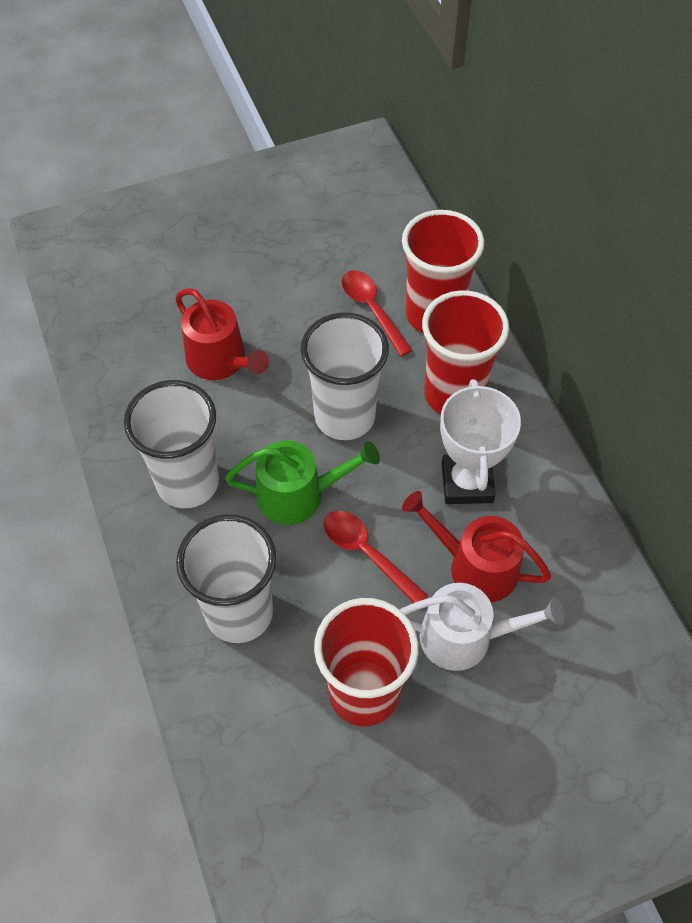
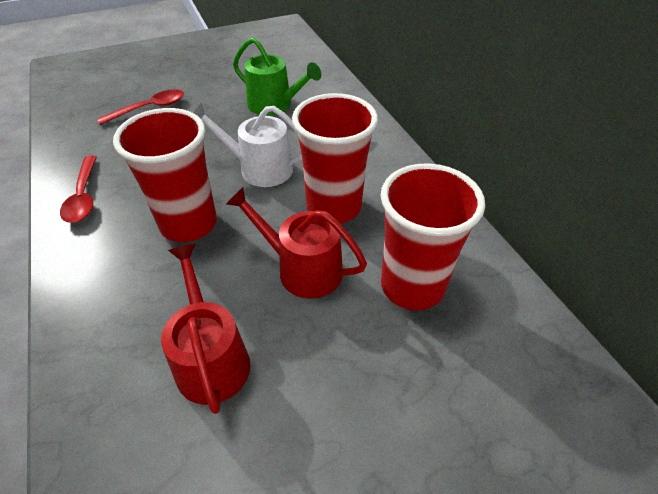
white cup: [124,380,219,508] [176,514,276,643] [301,313,389,440] = 3 -> none = 0
white trophy: [440,379,521,504] = 1 -> none = 0

